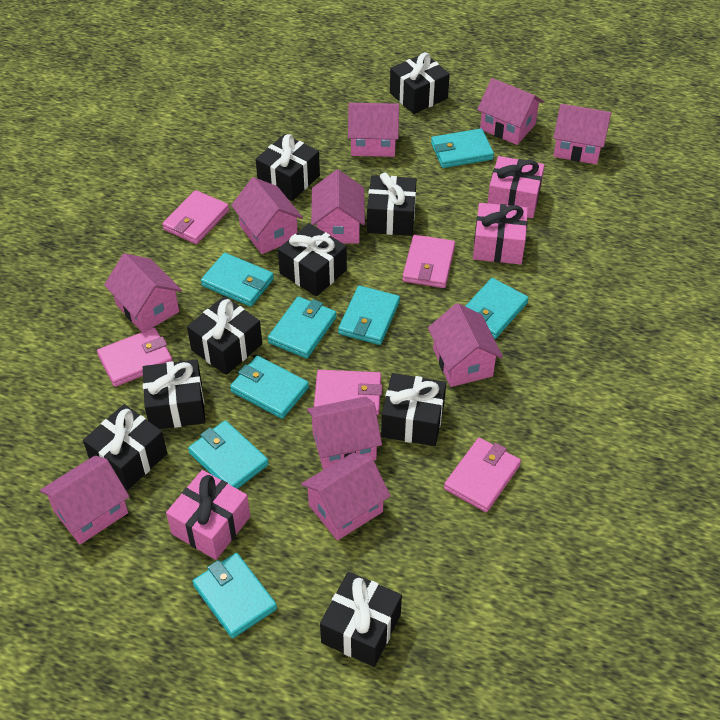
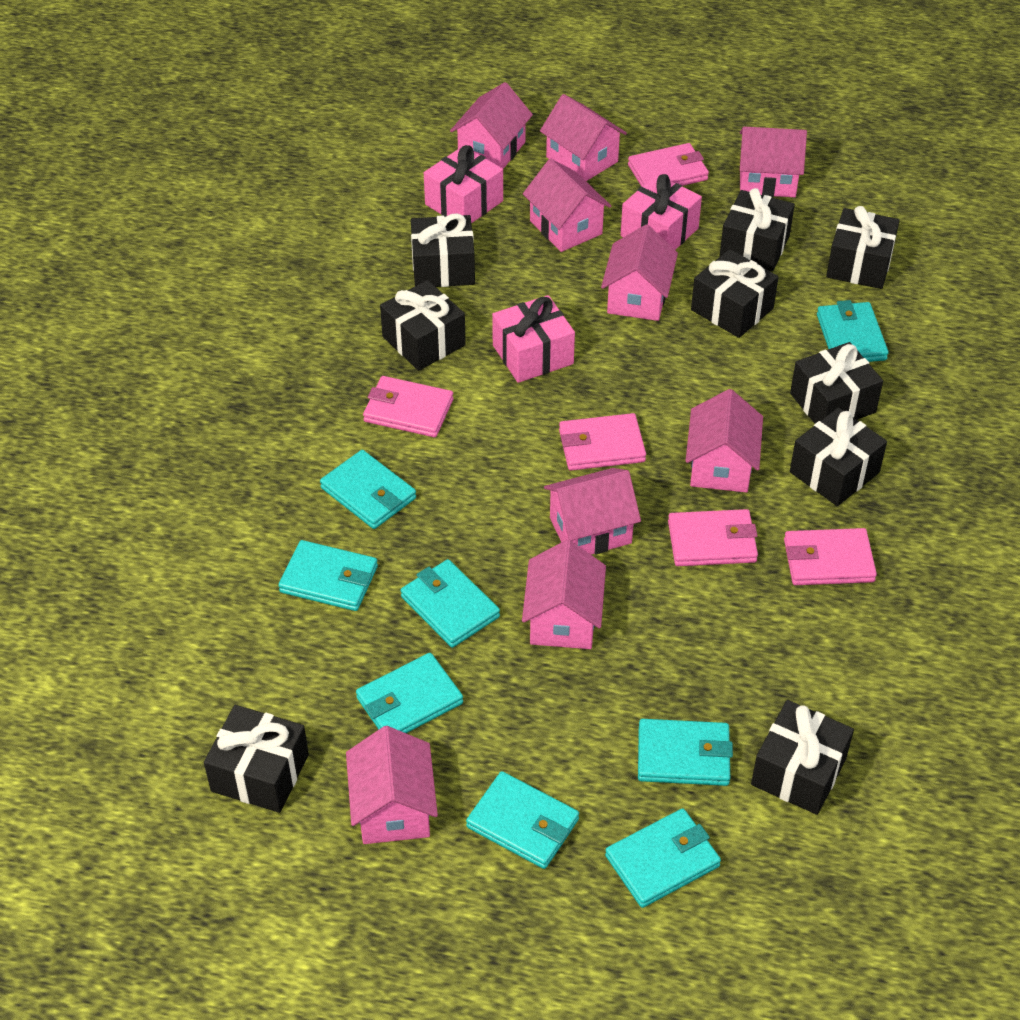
pink house: [40,455,130,545] [104,253,182,332] [231,177,303,254] [301,452,391,541] [307,396,382,470] [311,170,365,244] [348,103,399,157] [428,303,503,387] [477,78,544,145] [553,104,611,164] = 10 -> [346,726,438,844] [450,82,533,169] [522,540,606,649] [523,159,611,252] [540,94,627,181] [544,468,641,555] [601,225,678,321] [686,389,763,493] [740,127,807,197] = 9

